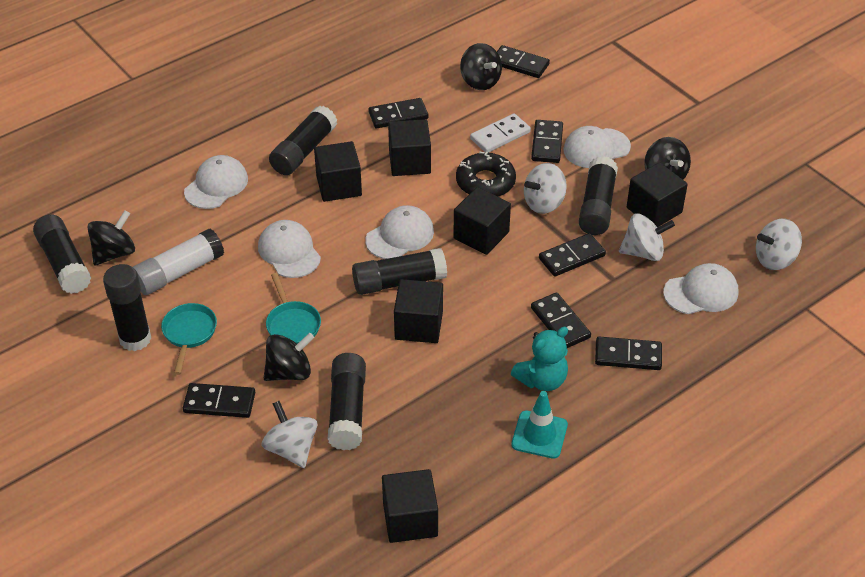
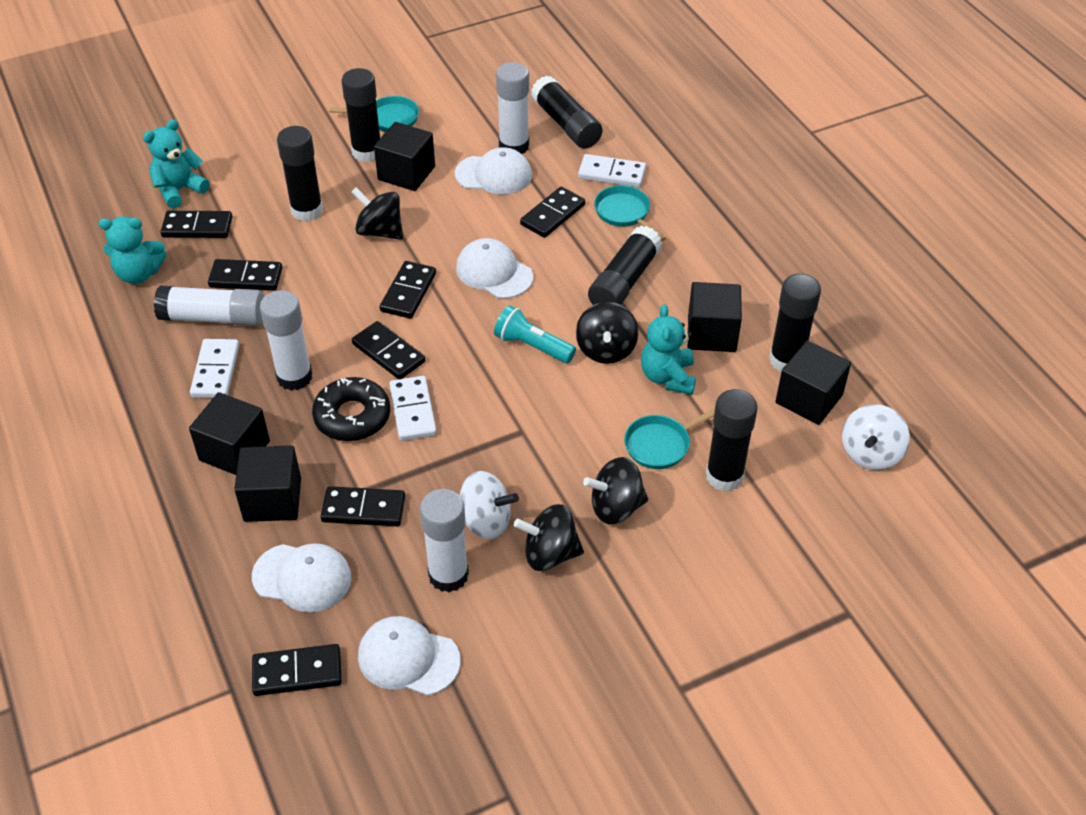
black cube: [314,141,362,202] [382,469,438,543] [388,119,431,176] [394,279,443,343] [453,187,511,255] [627,162,688,227] = 6 -> [189,392,270,475] [234,445,301,522] [374,122,435,191] [688,282,742,352] [775,340,851,425] = 5
turquoise flashlight: none = 0 -> [494,305,576,363] = 1
turquoise pan: [161,303,217,375] [266,273,321,344] = 2 -> [329,96,419,132] [594,185,666,241] [624,408,715,469] = 3
turquoise teddy bear: [511,327,568,391] = 1 -> [99,216,166,284] [143,119,210,208] [641,304,696,394] = 3
turquoise traffic cone: [511,391,568,459] = 1 -> none = 0
white cap: [184,155,248,209] [258,220,321,278] [365,205,434,259] [563,126,631,168] [663,263,738,314] = 5 -> [252,543,351,612] [358,616,461,696] [455,147,532,195] [456,238,533,299] = 4
white domino: [470,113,531,153] = 1 -> [190,339,239,398] [389,376,437,441] [578,154,646,188] = 3
white glue stick: [133,228,224,295] = 1 -> [154,285,264,326] [260,290,312,391] [420,489,469,592] [496,62,529,154] = 4
white spinning top: [262,401,318,468] [524,163,567,214] [619,213,675,261] [756,219,802,270] = 4 -> [459,471,519,539] [842,404,910,470] = 2

